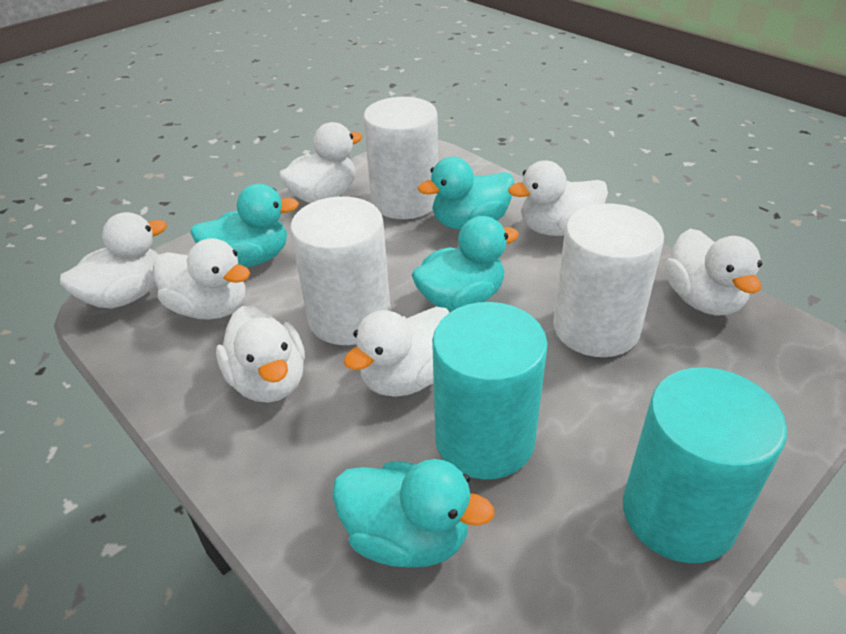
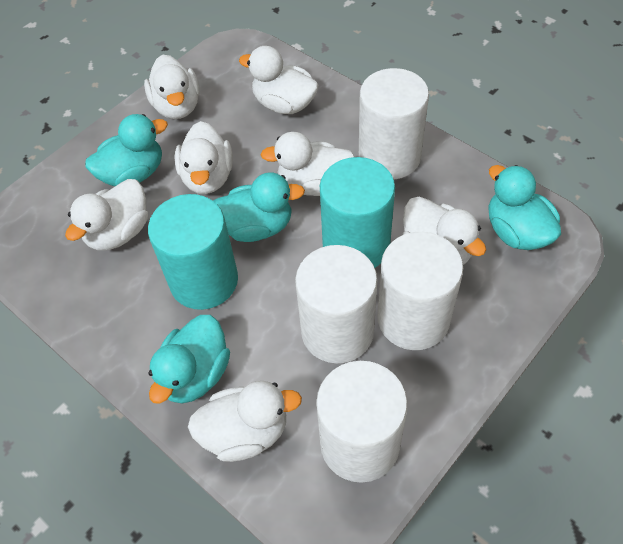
white cylinder: [290,196,391,345] [363,97,438,219] [553,203,664,357] = 3 -> [295,245,377,364] [316,361,408,483] [359,68,429,180] [377,232,463,350] = 4

